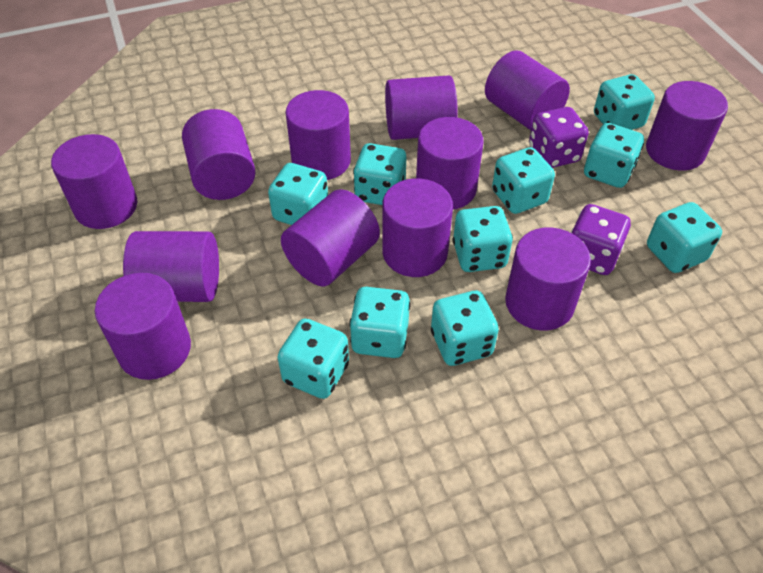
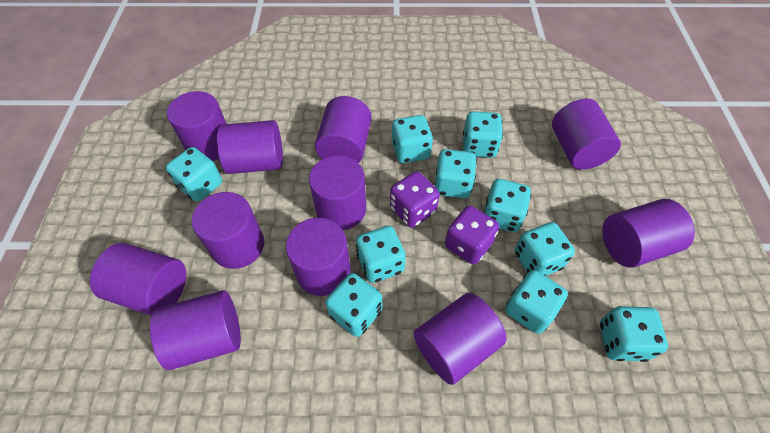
purple cylinder: [51,134,137,229] [95,273,191,380] [123,231,219,302] [182,109,256,200] [281,189,380,286] [285,90,351,180] [382,179,453,277] [385,75,458,140] [416,117,484,210] [485,50,570,130] [505,228,591,330] [646,81,728,171] = 12 -> [90,243,186,315] [150,290,241,370] [167,91,227,161] [192,192,264,269] [217,120,283,174] [286,218,351,296] [309,155,366,230] [315,96,372,163] [414,293,507,385] [552,99,621,170] [602,199,695,268] = 11

